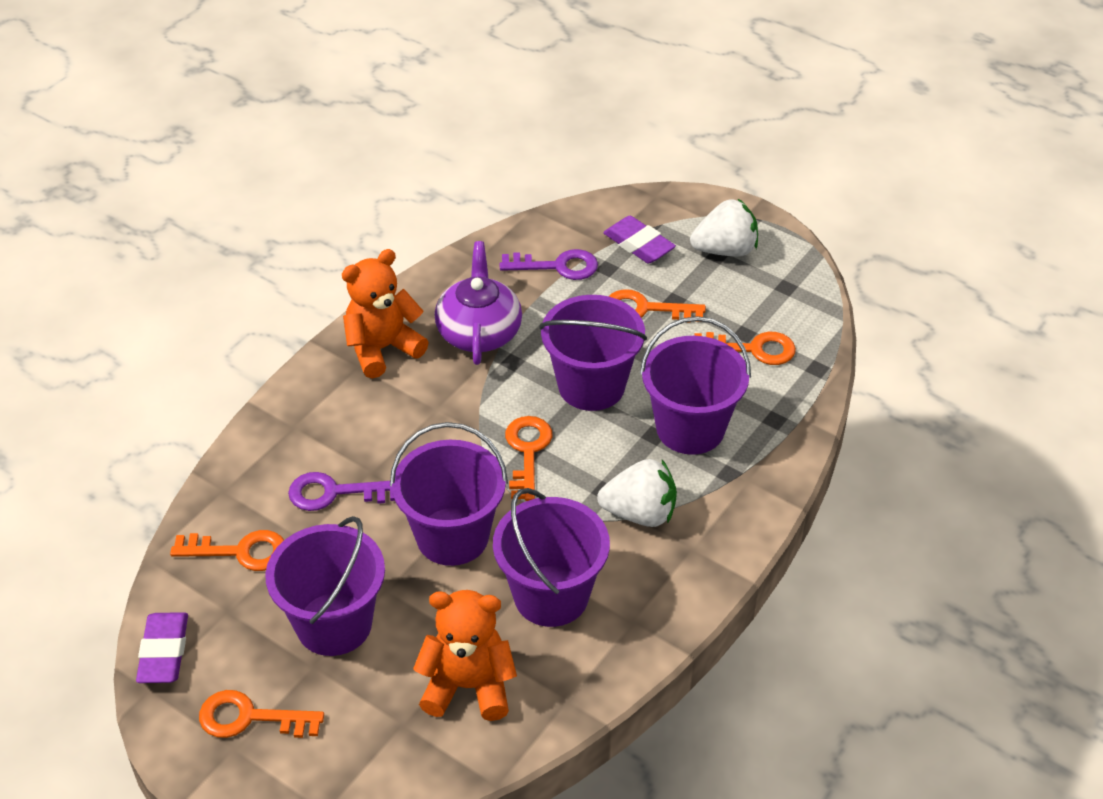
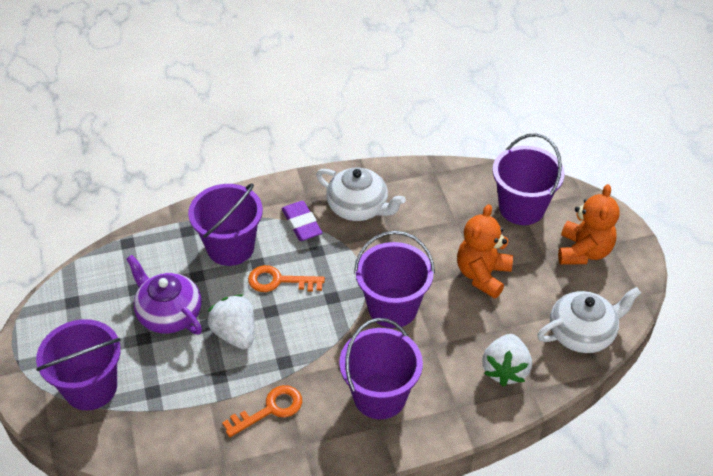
orange key: [170,530,284,571] [199,690,324,738] [505,416,552,501] [609,289,706,323] [694,332,796,365] = 5 -> [222,385,302,437] [248,265,325,292] = 2
purple eraser: [136,612,188,683] [603,216,676,264] = 2 -> [282,201,322,241] = 1
purple key: [288,472,395,511] [500,249,598,280] = 2 -> none = 0
white teapot: none = 0 -> [316,167,406,221] [537,287,641,353] = 2

